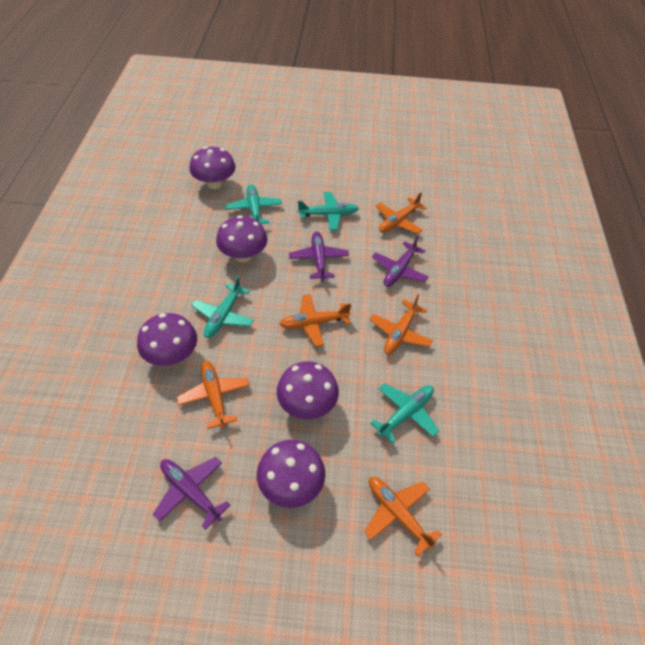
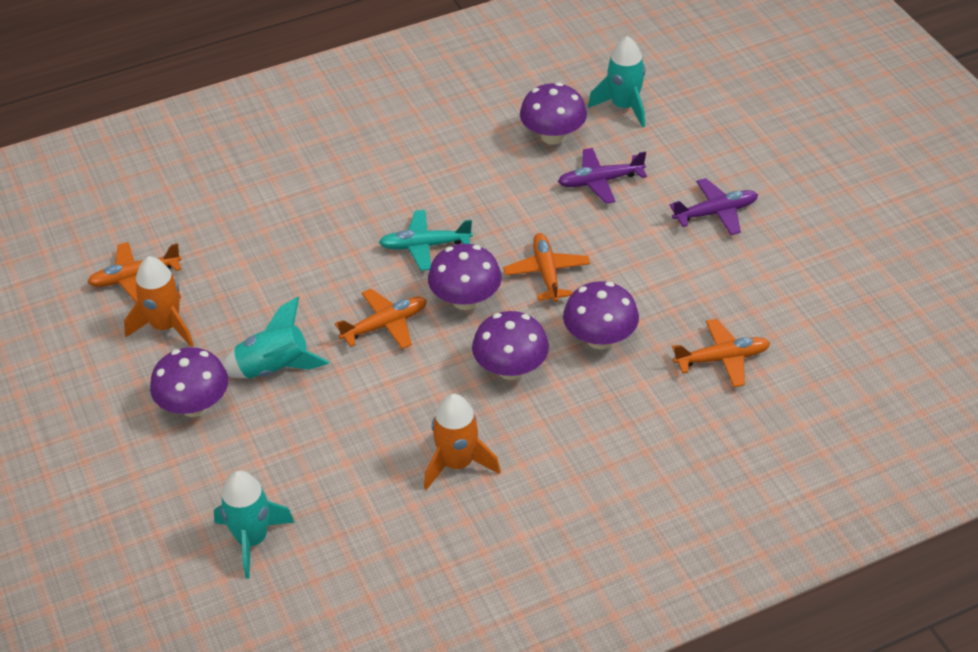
orange plane: [177,361,250,429] [279,294,351,347] [364,477,442,556] [370,294,433,354] [376,192,427,234] = 5 -> [87,242,182,302] [335,289,427,349] [503,233,590,302] [672,319,770,387] = 4
orange rocket: none = 0 -> [124,256,194,347] [424,394,501,490] = 2
purple plane: [153,457,230,530] [289,232,349,281] [372,235,429,287] = 3 -> [558,148,647,204] [669,178,758,235] = 2
turquoise plane: [192,276,254,338] [226,184,282,224] [298,192,359,230] [371,383,439,443] = 4 -> [379,210,473,271] = 1
turquoise rocket: none = 0 -> [214,471,295,578] [222,297,329,378] [588,36,645,128] = 3

